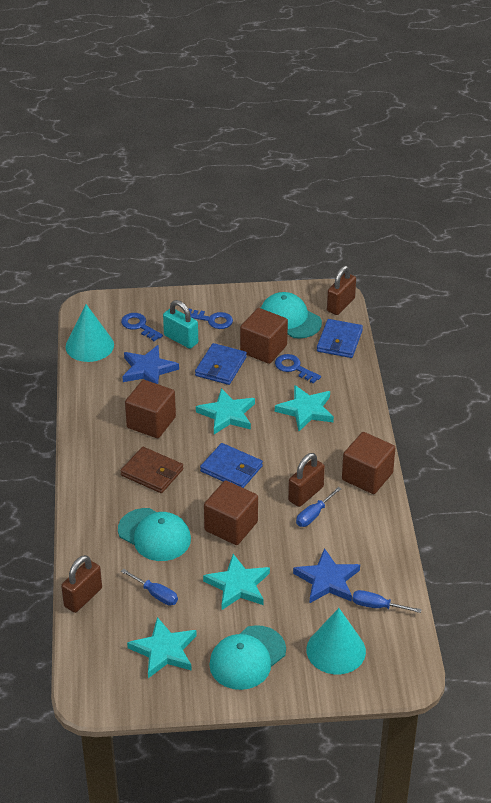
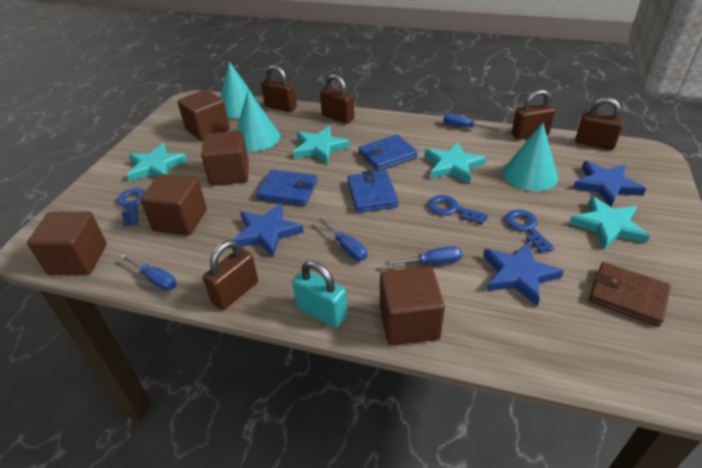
blue screwdriver: [121,569,178,605] [296,487,341,527] [352,590,422,613] = 3 -> [120,254,177,291] [318,218,367,261] [385,246,462,266] [443,113,500,131] = 4
blue star: [122,345,179,384] [293,548,360,604] = 2 -> [233,203,304,257] [483,242,564,306] [573,161,647,207] = 3
brown cube: [125,380,176,438] [204,480,258,545] [240,308,288,364] [342,432,395,494] = 4 -> [27,211,107,275] [140,174,207,235] [178,89,230,141] [201,131,249,186] [380,267,445,345] = 5
brown padlock: [61,555,102,613] [288,453,325,507] [327,266,356,315] = 3 -> [203,240,258,310] [261,65,297,112] [320,74,354,124] [512,89,555,140] [575,97,624,150] = 5
turquoise cap: [118,508,191,561] [209,625,286,690] [261,292,322,338] = 3 -> none = 0
turquoise cone: [65,304,114,362] [306,608,366,674] = 2 -> [220,62,260,119] [236,90,280,151] [503,123,558,191] = 3

